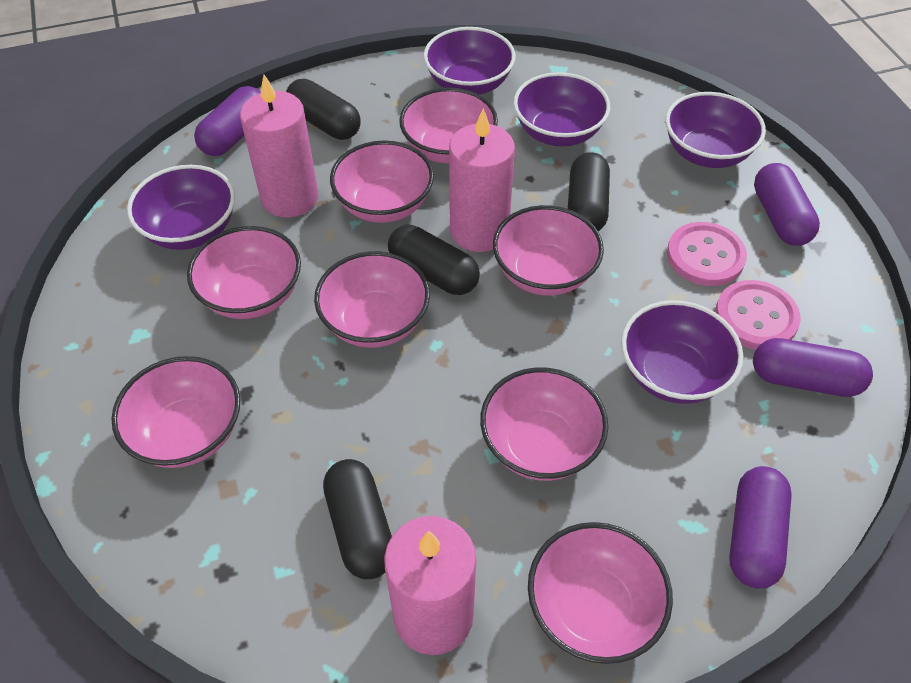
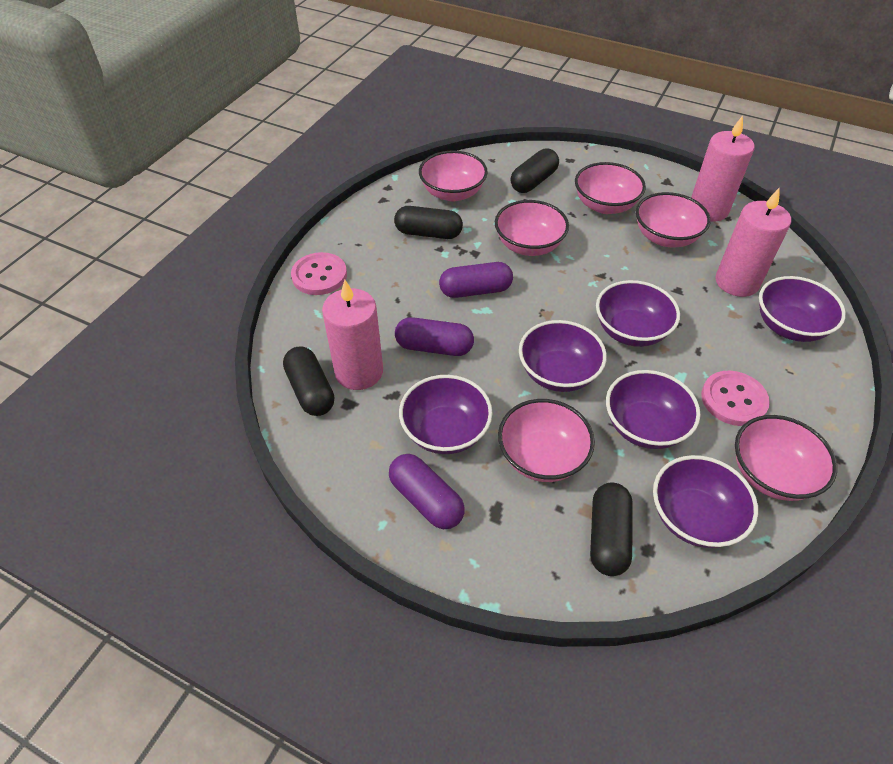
pink bowl: [111,356,241,468] [187,226,301,319] [314,251,430,348] [330,140,434,223] [399,88,498,163] [480,367,608,481] [493,205,604,296] [528,522,673,664] = 8 -> [419,150,488,202] [495,200,569,256] [498,399,595,482] [575,162,646,214] [636,192,711,247] [735,415,837,501] = 6
purple bowl: [127,165,235,250] [424,27,516,95] [513,72,610,147] [621,300,743,404] [665,92,766,168] = 5 -> [399,375,493,454] [519,320,607,392] [596,280,680,347] [606,370,700,449] [653,455,758,548] [759,276,846,342] = 6
purple capsule: [194,86,261,156] [729,466,792,588] [753,338,873,397] [754,163,820,246] = 4 -> [389,454,465,529] [395,317,474,356] [439,262,513,298] = 3

